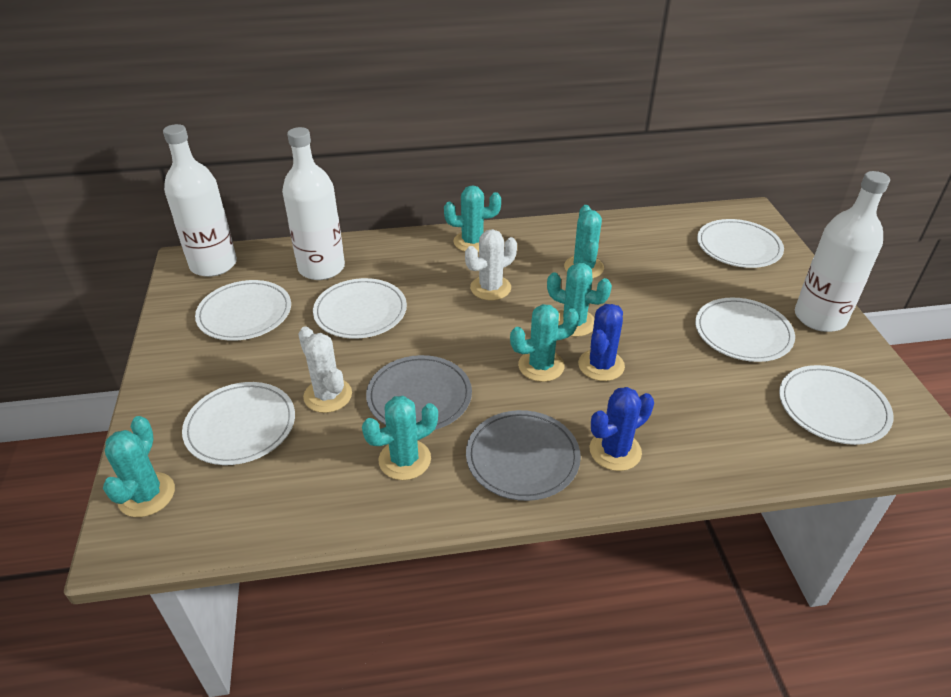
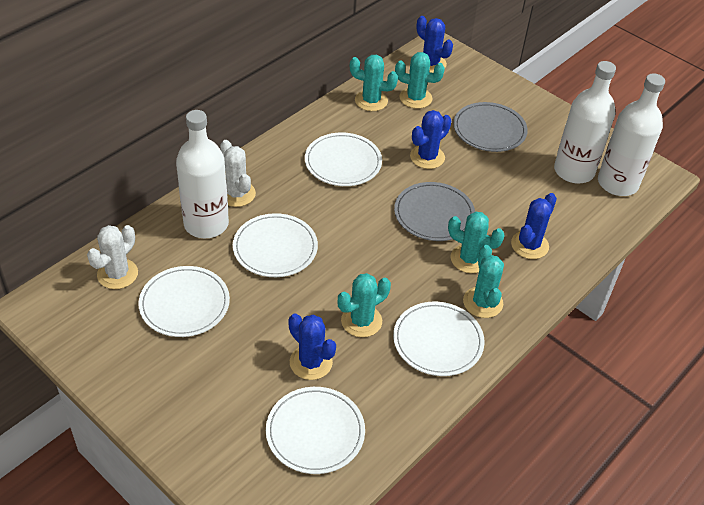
blue cactus: [578,304,625,381] [590,387,654,471] = 2 -> [288,314,336,380] [410,110,451,169] [416,16,453,73] [511,193,557,259] = 4
turquoise cactus: [103,416,175,517] [362,396,438,480] [444,185,501,252] [510,304,579,382] [547,263,612,337] [564,205,604,278] = 6 -> [337,273,391,337] [350,55,398,111] [395,52,445,109] [448,212,505,273] [463,245,504,318] = 5
white plate: [182,382,295,465] [195,280,291,341] [313,278,407,339] [695,298,795,362] [697,219,784,268] [779,365,894,445] = 6 -> [138,266,230,337] [233,213,318,277] [266,387,365,474] [305,133,382,186] [393,301,485,376] = 5

